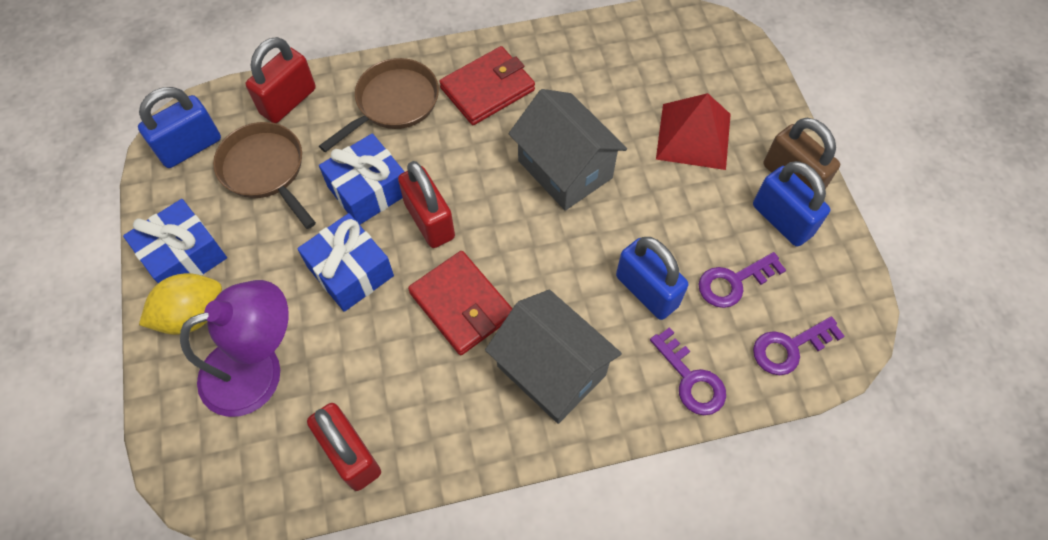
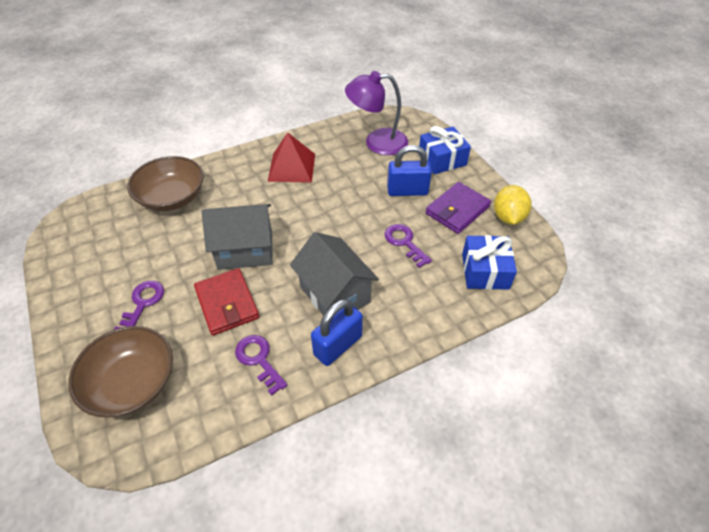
blue gift: [123,199,227,283] [297,213,394,312] [319,133,405,225] = 3 -> [419,126,471,174] [462,235,517,290] = 2
blue padlock: [138,87,221,168] [616,237,688,320] [753,161,831,247] = 3 -> [311,299,363,366] [387,145,432,196] = 2
brown bowl: none = 0 -> [68,326,173,418] [127,156,204,211] = 2
brown padlock: [763,118,840,191] = 1 -> none = 0
brown pan: [213,122,316,229] [319,58,439,152] = 2 -> none = 0
purple wallet: none = 0 -> [425,182,491,234] = 1
red padlock: [245,37,316,123] [307,403,381,491] [398,161,455,248] = 3 -> none = 0
red wallet: [408,251,513,355] [439,46,535,125] = 2 -> [194,268,259,335] = 1

